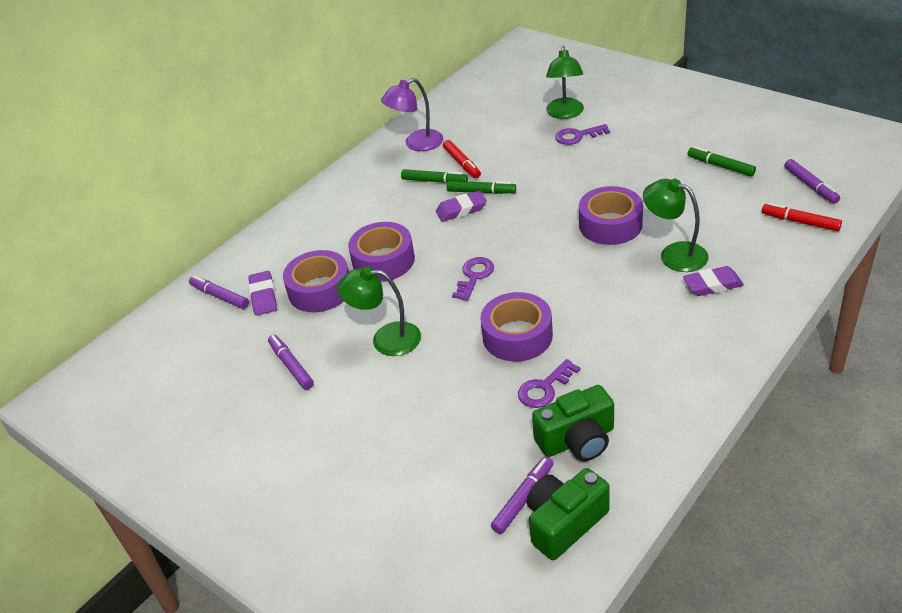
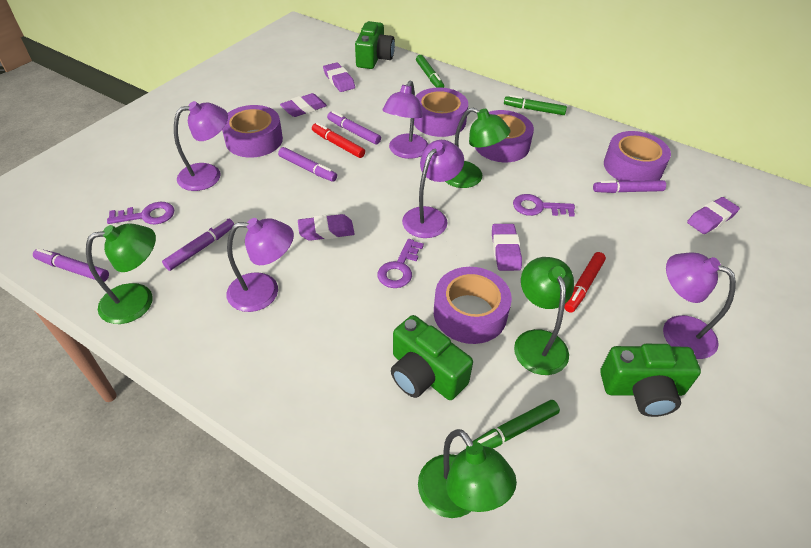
green camera: [527,468,610,560] [532,385,614,461] = 2 -> [355,21,395,69] [391,315,473,400] [600,344,701,417] = 3
green lamp: [337,267,421,356] [546,46,584,119] [643,179,709,272] = 3 -> [86,223,156,324] [418,429,517,518] [445,108,511,188] [514,257,574,375] = 4
purple eraser: [248,271,277,316] [436,191,487,222] [683,266,744,296] = 3 -> [280,93,327,117] [298,214,355,241] [323,62,355,92] [492,224,522,271] [687,197,740,234] = 5
purple lamp: [381,78,443,151] = 1 -> [174,101,228,191] [226,218,294,312] [383,81,429,159] [402,140,464,238] [663,252,736,359] = 5
purple marker: [189,276,249,309] [268,335,314,390] [491,456,553,534] [784,159,840,204] = 4 -> [33,248,109,282] [162,219,234,271] [278,147,337,182] [327,111,381,145] [593,180,666,193] = 5
purple tape: [283,250,349,312] [348,222,415,282] [480,292,553,362] [579,186,643,245] = 4 -> [222,105,283,158] [414,87,468,137] [434,267,512,344] [475,110,534,162] [604,131,671,181] = 5

